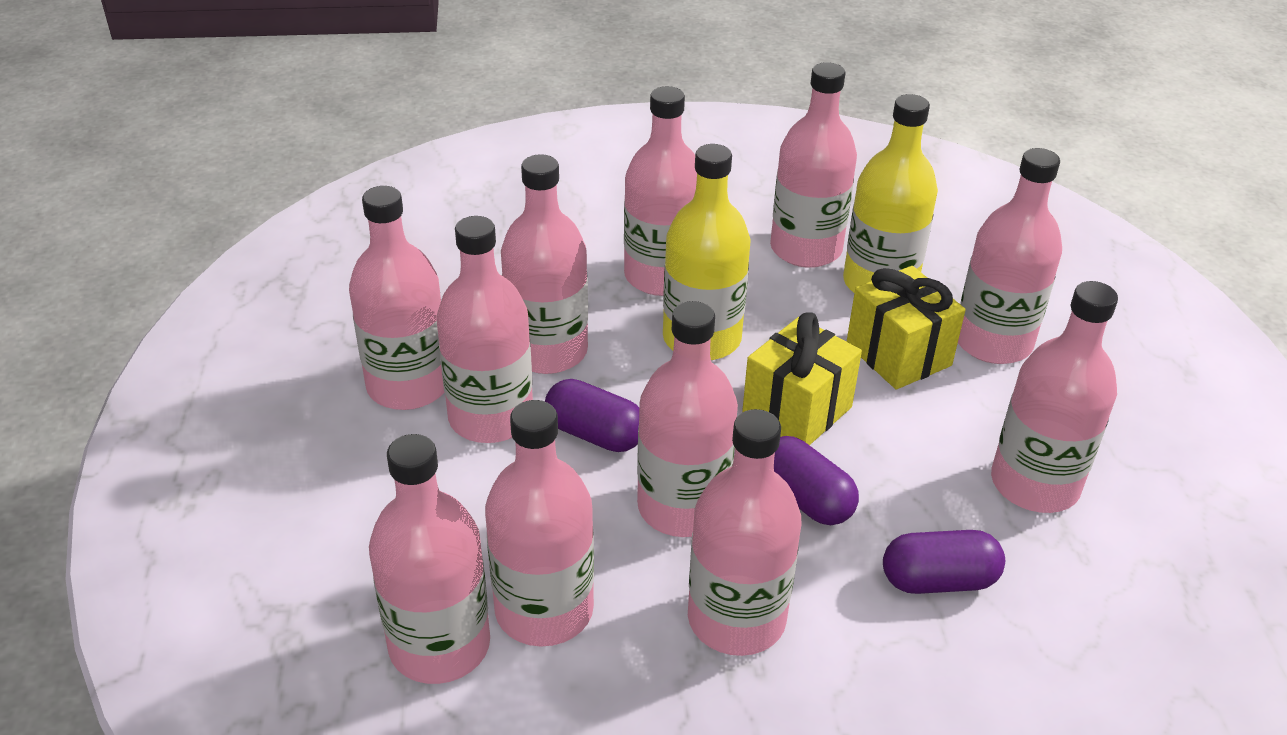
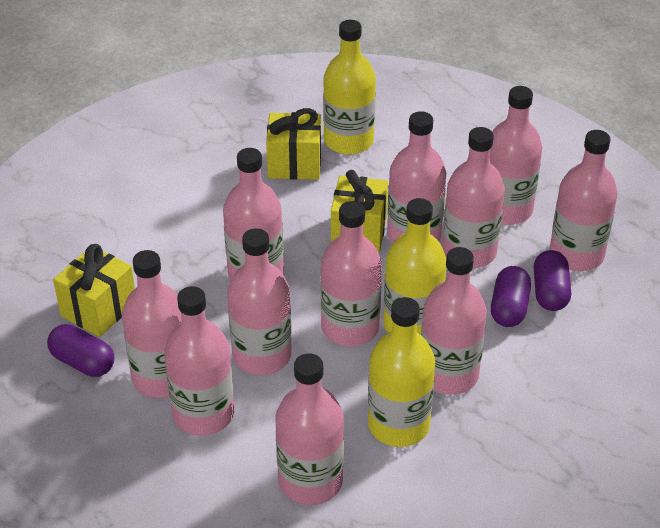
yellow bottle: [663,144,751,360] [843,94,938,293] = 2 -> [323,20,376,155] [368,297,435,447] [383,198,446,335] = 3
yellow gift: [742,312,862,445] [847,266,966,390] = 2 -> [53,244,135,337] [266,108,321,180] [331,170,388,253] = 3

